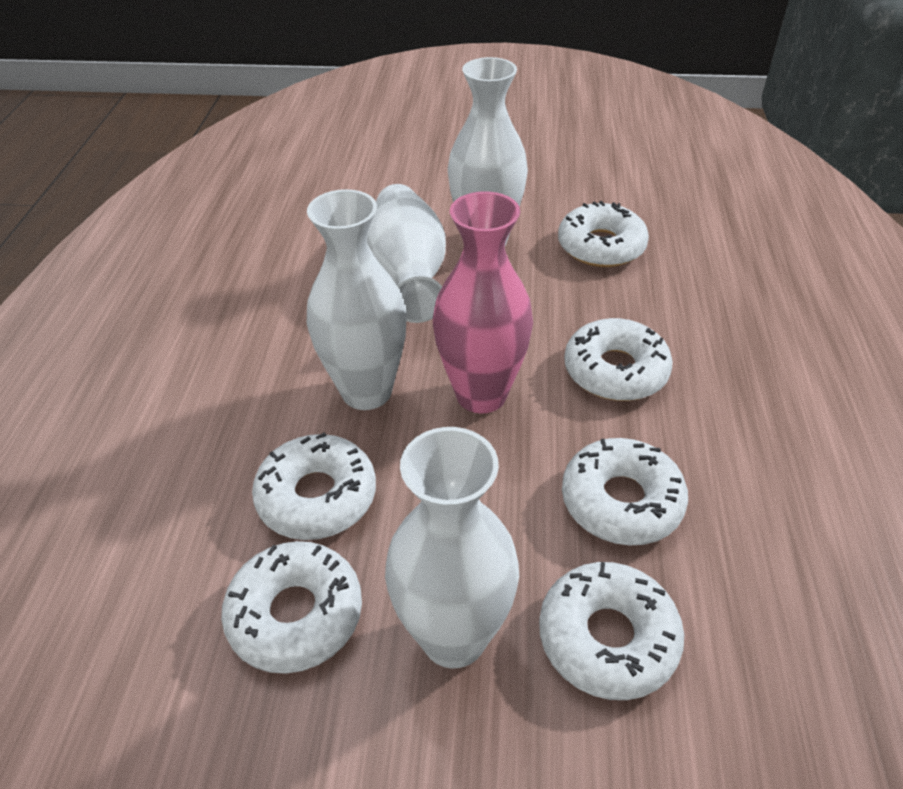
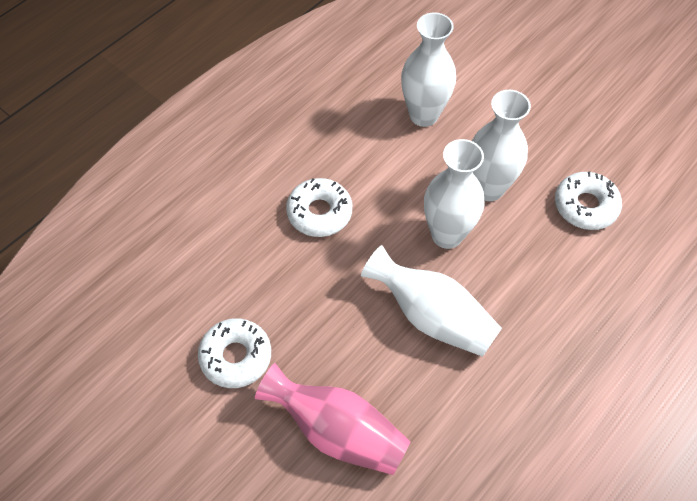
white donut: [221,541,362,674] [252,432,376,540] [539,562,684,700] [558,201,649,267] [562,438,688,546] [564,318,673,401] = 6 -> [198,318,271,388] [286,178,352,237] [555,171,622,230] = 3

